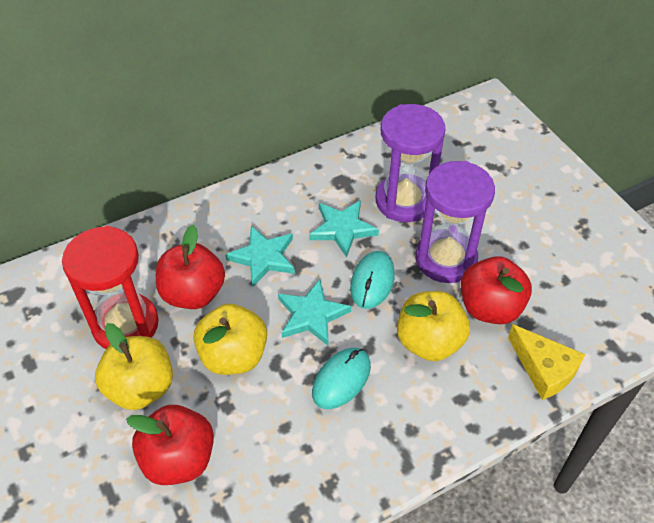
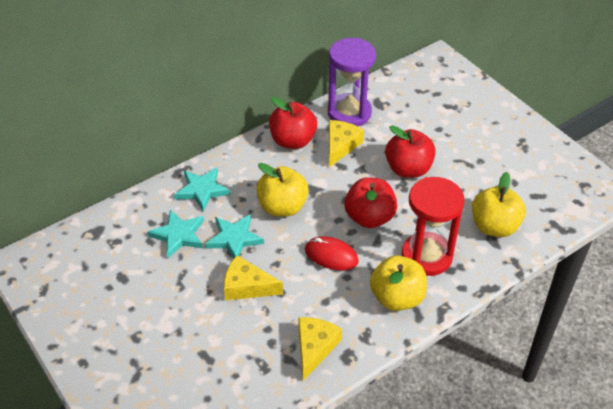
purple hourglass: [376,104,446,222] [415,161,495,283] = 2 -> [328,38,376,126] = 1
red mouse: none = 0 -> [305,236,359,270] = 1
turquoise mouse: [312,348,371,409] [350,251,395,309] = 2 -> none = 0
yellow cheese: [508,324,586,400] = 1 -> [224,255,283,301] [298,317,342,381] [329,120,364,167] = 3

